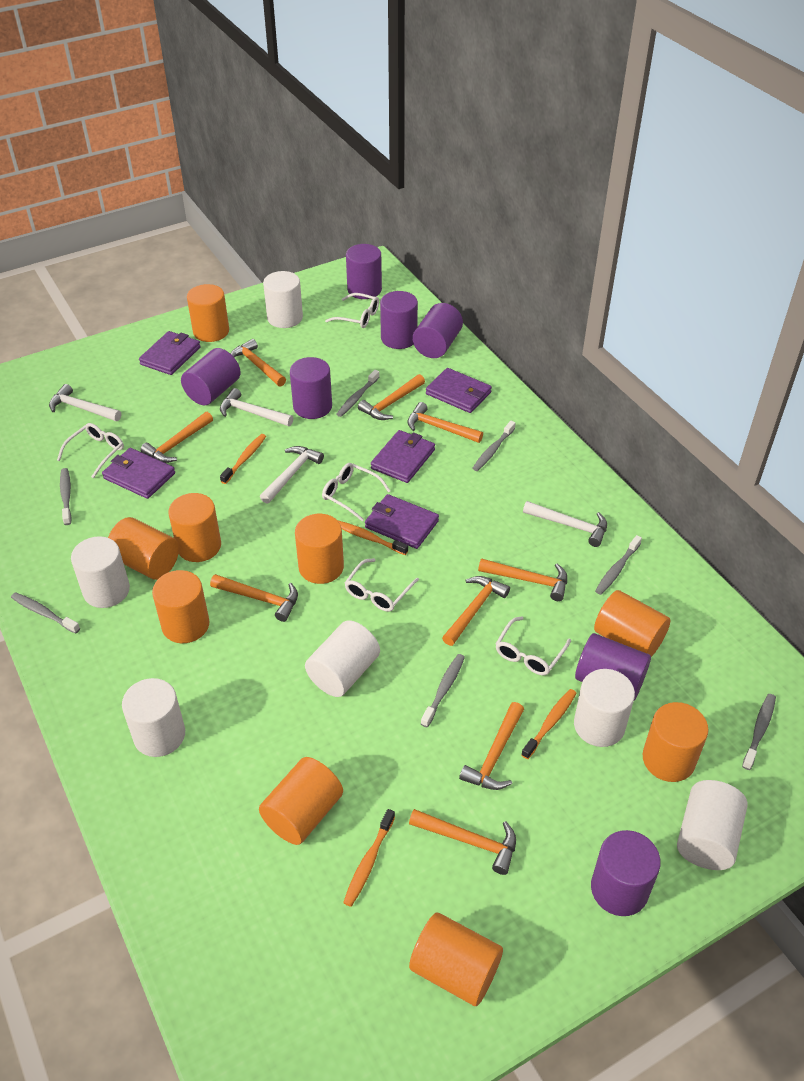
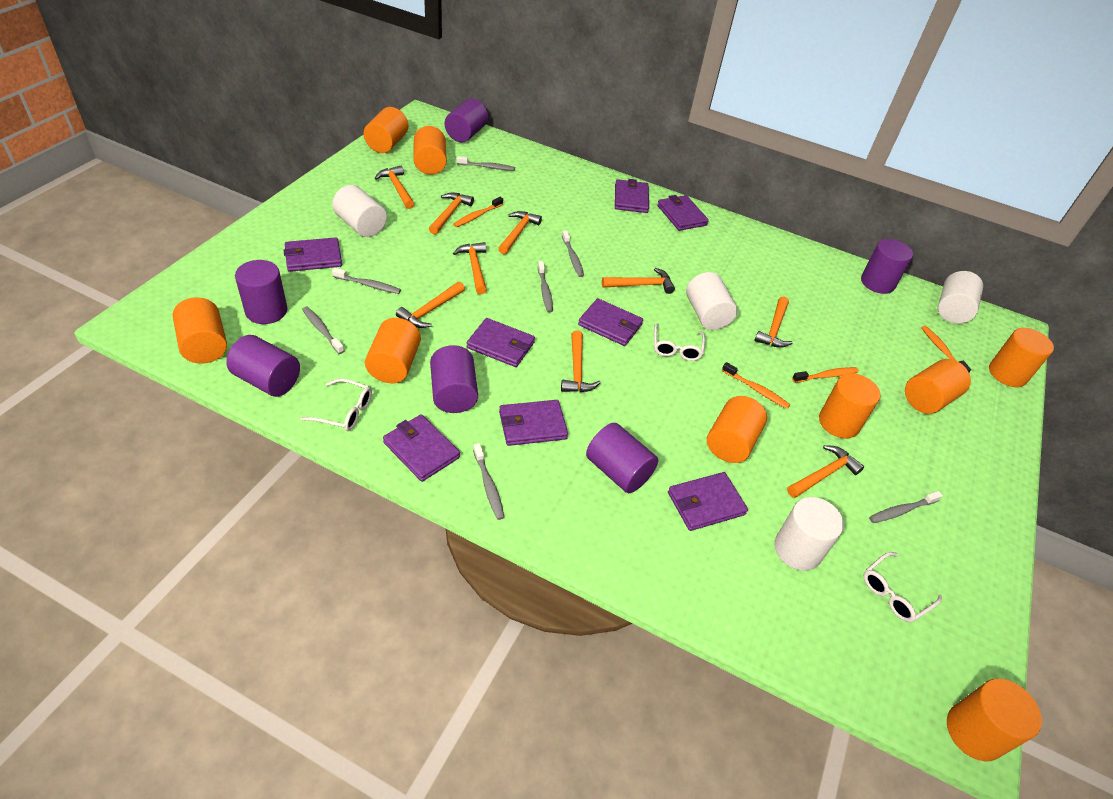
purple cylinder: [181,348,241,405] [290,357,332,419] [346,244,382,299] [380,291,418,349] [413,303,463,358] [575,633,651,701] [591,830,661,916] = 7 -> [226,335,300,397] [235,260,287,324] [430,345,478,413] [445,99,488,142] [586,423,658,493] [861,239,913,294] = 6
purple wallet: [102,448,175,499] [139,331,201,375] [365,494,439,549] [371,430,435,483] [426,368,492,413] = 5 -> [284,237,342,272] [383,414,460,482] [467,318,535,367] [499,400,568,446] [578,298,643,346] [615,179,649,213] [657,195,709,231] [668,472,748,531] = 8
white cylinder: [71,536,130,608] [122,678,185,757] [263,271,303,328] [305,620,380,697] [574,669,635,747] [677,780,748,870] = 6 -> [332,185,387,237] [686,272,738,330] [775,497,844,571] [938,271,983,324] = 4
white glasses: [57,423,124,478] [322,463,391,521] [325,293,379,328] [345,558,419,612] [496,616,571,675] = 5 -> [301,378,372,431] [654,323,705,361] [864,552,942,622] = 3
white hammer: [49,384,121,421] [220,388,293,426] [260,446,324,504] [523,501,607,547] = 4 -> none = 0

